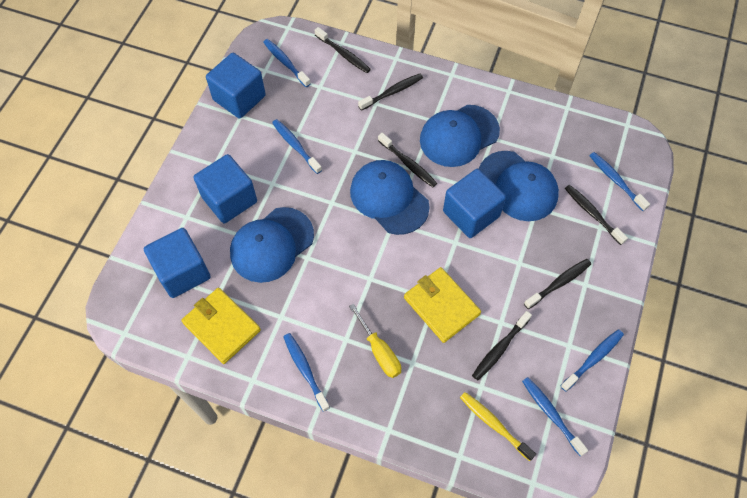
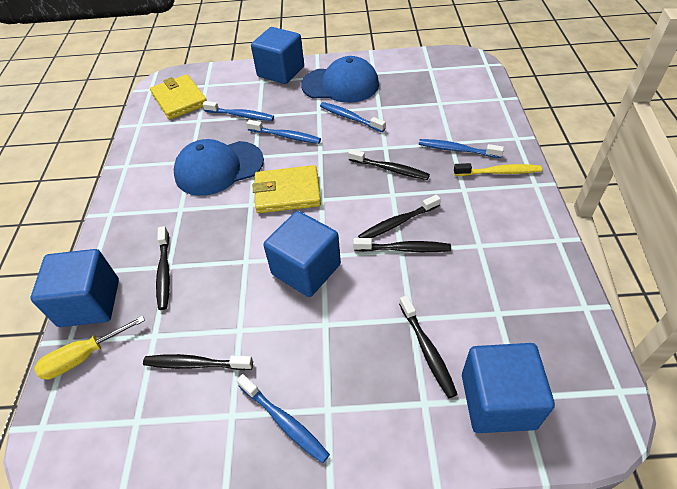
blue cap: [230,207,314,283] [350,160,430,235] [420,105,500,167] [479,151,559,221] = 4 -> [174,139,264,196] [301,56,379,103] = 2
blue toothbrush: [263,39,311,87] [272,119,322,174] [283,333,330,412] [522,377,588,456] [560,329,624,392] [589,152,650,211] = 6 -> [203,101,274,121] [236,374,330,463] [246,120,321,144] [320,102,386,132] [419,139,504,158] = 5

